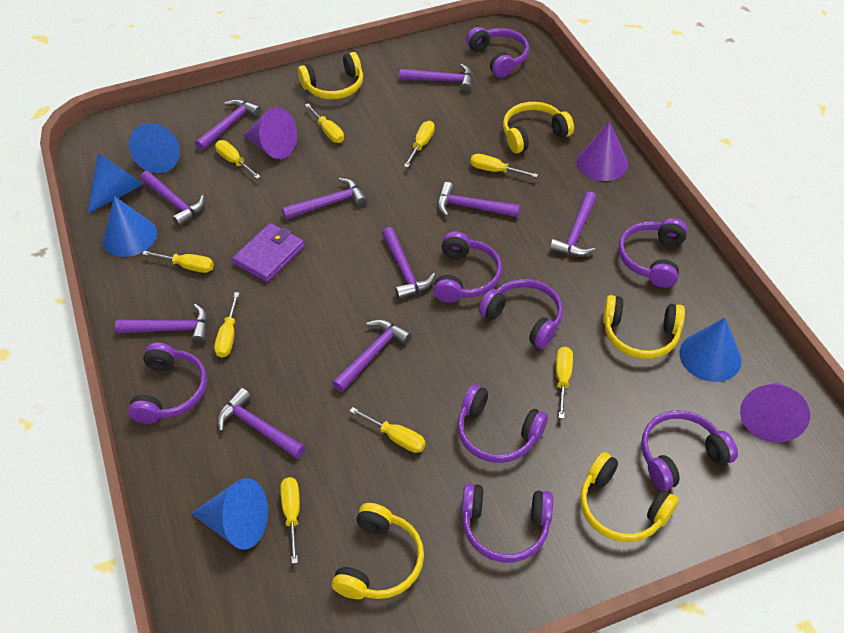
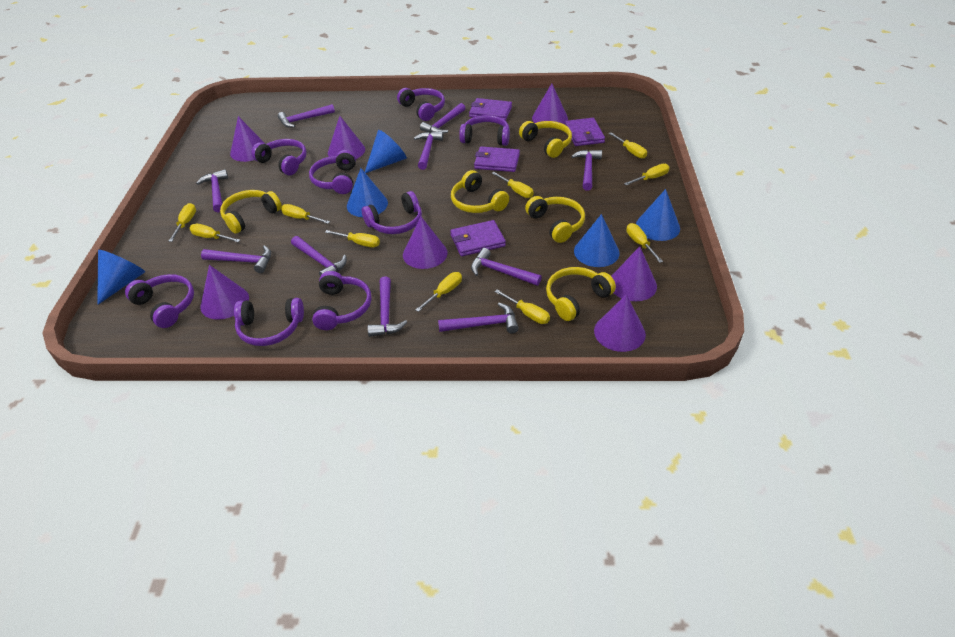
purple cone: [243,107,297,159] [576,121,628,181] [740,382,810,443] = 3 -> [200,265,249,320] [230,116,264,162] [328,116,365,159] [403,217,447,269] [532,83,568,124] [594,294,646,352] [611,246,657,301] = 7
purple wallet: [232,223,305,282] = 1 -> [450,220,506,256] [469,98,512,121] [474,146,520,172] [565,118,605,146] = 4
yellow screwdriver: [142,251,214,273] [214,292,239,358] [215,140,261,179] [280,477,300,564] [305,104,344,143] [350,407,426,453] [404,121,435,168] [470,154,538,178] [556,346,573,419] = 9 -> [168,203,196,242] [189,224,240,242] [281,204,330,224] [325,230,380,248] [415,272,462,312] [492,172,534,198] [495,289,550,324] [609,132,647,159] [624,164,670,185] [626,223,663,263] = 10

